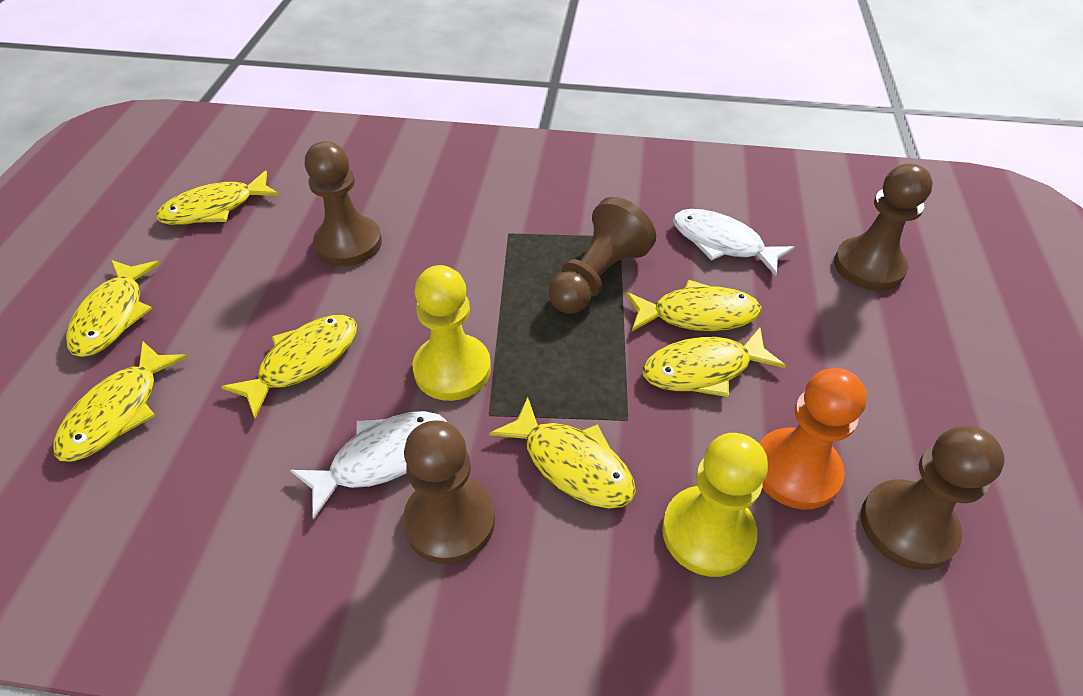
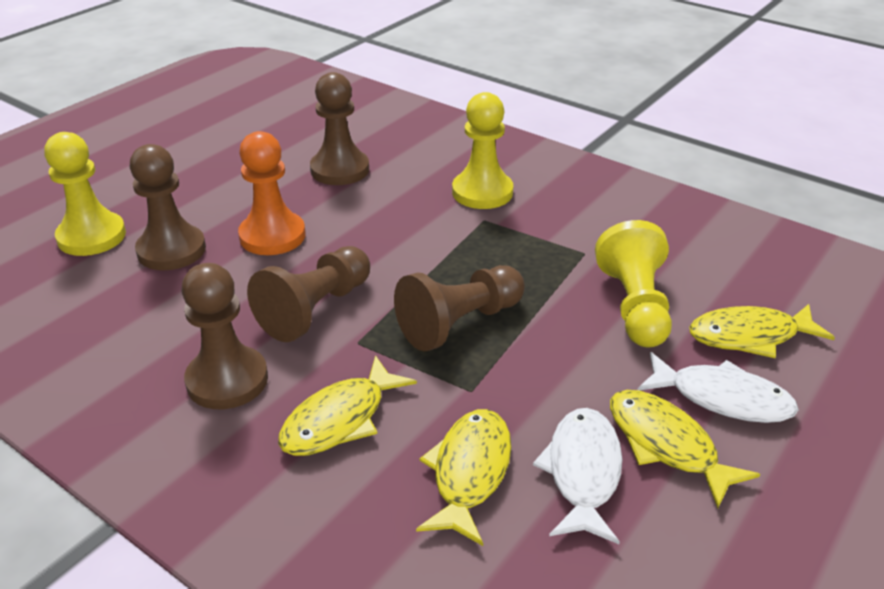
yellow fish: [53,341,188,462] [66,260,160,357] [156,170,280,225] [221,315,357,418] [489,397,636,508] [626,280,761,332] [642,327,786,397] = 7 -> [278,355,417,456] [416,409,512,546] [610,390,760,508] [689,304,835,358] = 4
yellow pawn: [412,265,491,401] [662,433,768,577] = 2 -> [44,132,126,256] [452,92,513,209] [595,220,672,347] = 3

